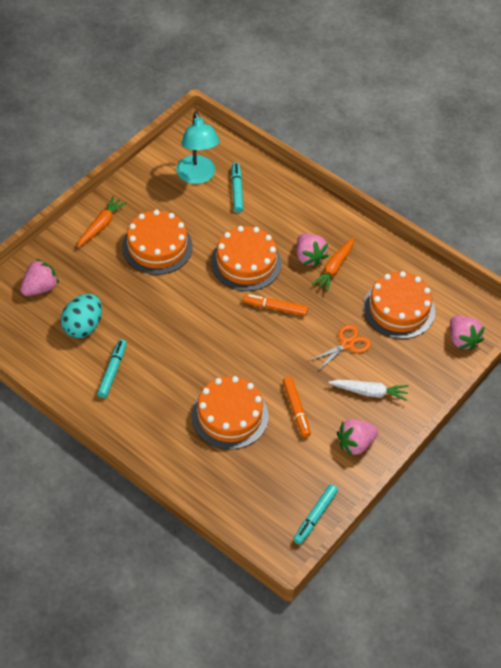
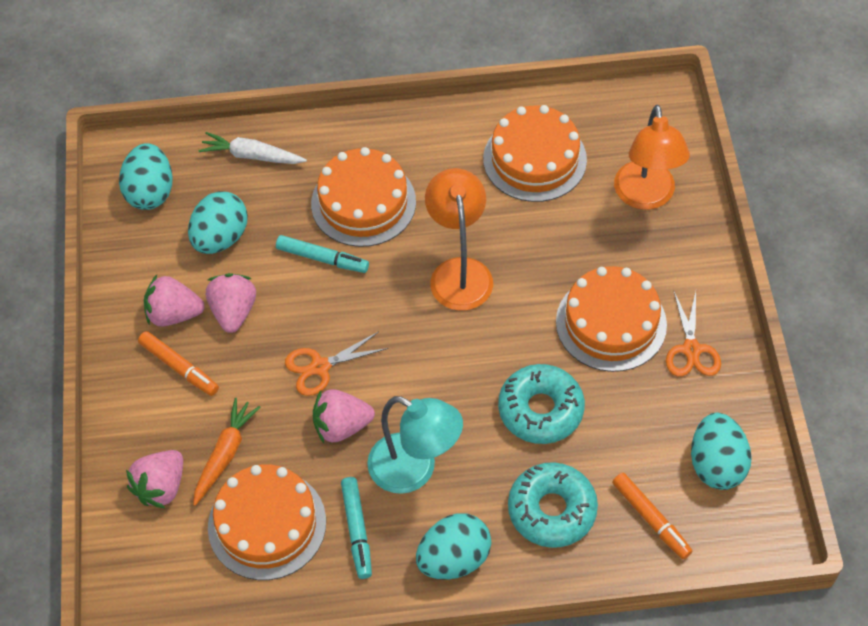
orange carrot: [77,196,127,248] [312,238,354,292] = 2 -> [193,398,260,506] = 1
orange lamp: none = 0 -> [425,168,493,311] [614,105,690,210] = 2
orange scissors: [309,324,371,371] = 1 -> [285,332,388,396] [666,292,721,376] = 2
turquoise donut: none = 0 -> [498,364,585,444] [508,462,598,548] = 2
turquoise egg: [61,294,102,338] = 1 -> [119,143,173,210] [188,191,248,254] [416,514,492,580] [691,413,752,490] = 4
turquoise marker: [97,339,127,398] [231,162,243,213] [293,484,338,545] = 3 -> [276,235,369,273] [341,477,372,579] = 2

